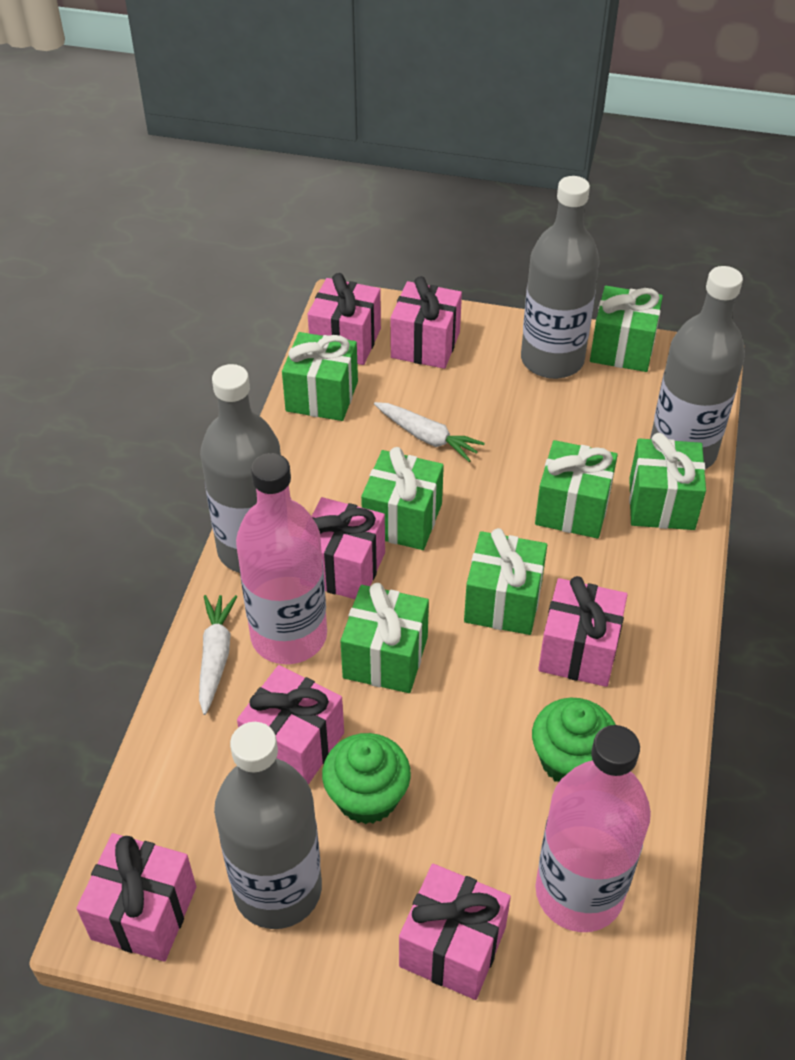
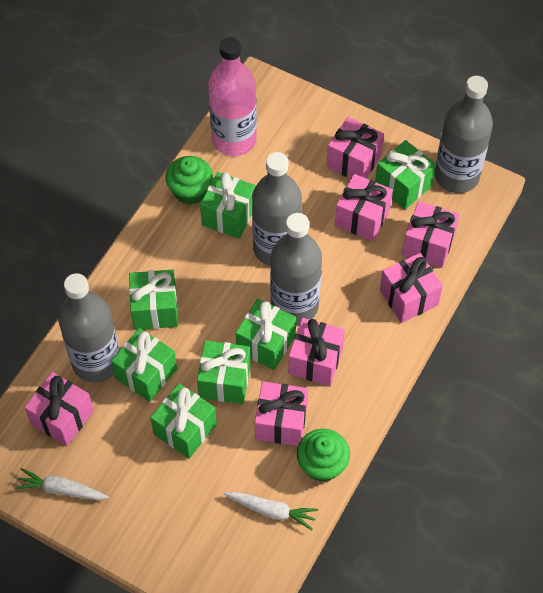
pink bottle: [236,453,327,664] [535,725,651,932] = 2 -> [208,37,257,156] = 1

